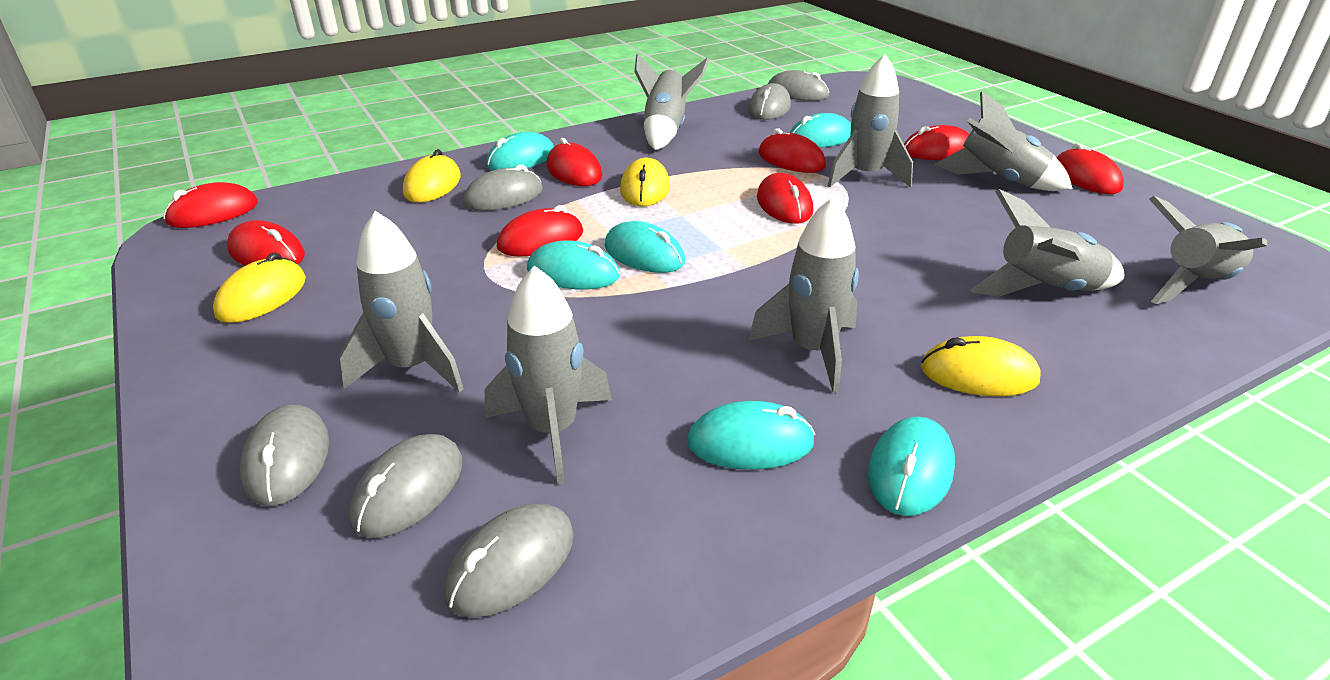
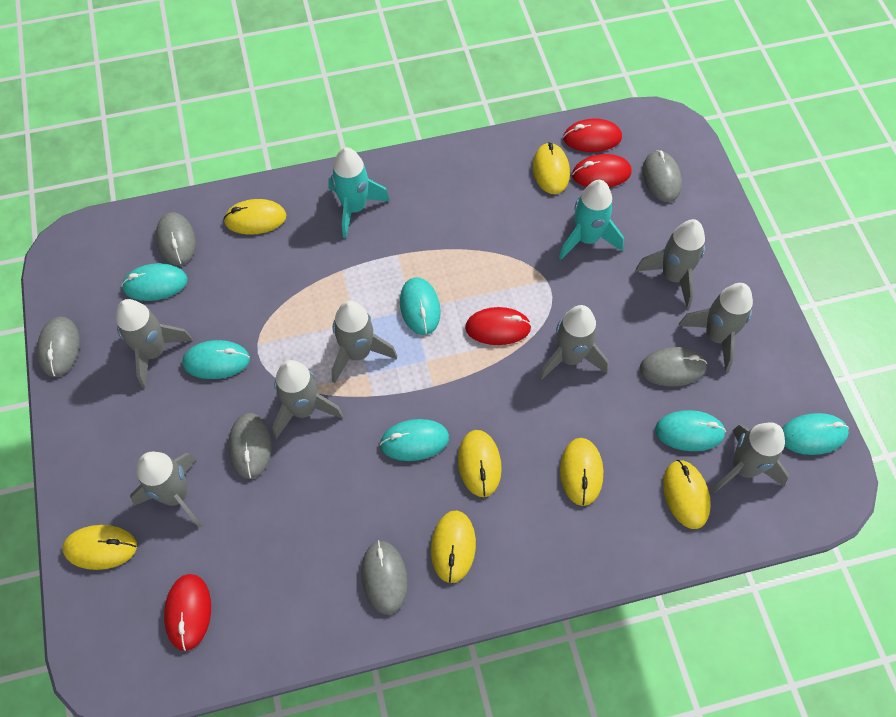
red mouse: [163,182,258,228] [227,220,305,266] [497,205,583,257] [547,138,602,186] [757,173,813,224] [759,129,826,173] [904,125,969,160] [1057,143,1124,194] = 8 -> [164,574,211,651] [465,307,532,345] [563,118,622,152] [572,154,632,188] = 4
turquoise rocket: none = 0 -> [328,147,390,238] [559,180,624,260] = 2
yellow mouse: [213,252,306,323] [403,149,461,202] [620,158,670,206] [921,336,1040,396] = 4 -> [62,525,137,570] [223,199,286,235] [431,510,476,583] [458,430,502,497] [533,142,570,194] [560,438,603,506] [663,460,711,529] = 7

